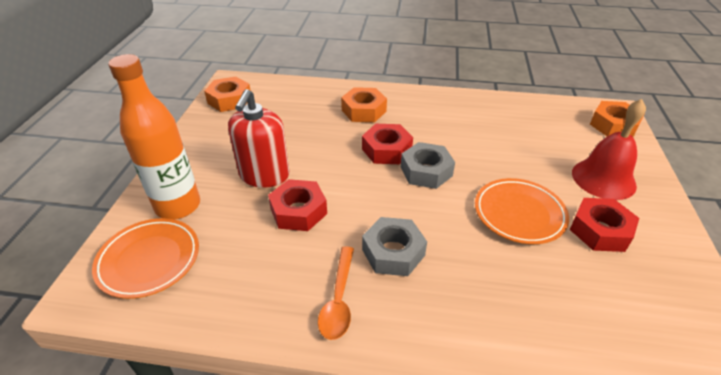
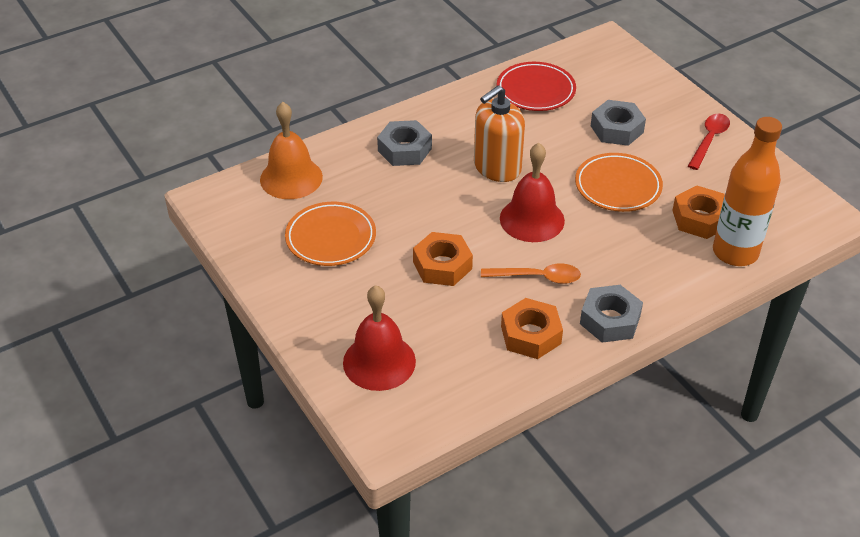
grey nut: [362,217,427,276] [401,142,455,189] = 2 -> [377,120,432,166] [580,285,643,343] [591,100,646,146] = 3
orange bell: none = 0 -> [260,102,323,199] = 1
orange soap dispenser: none = 0 -> [474,85,525,182] = 1
red bell: [572,99,646,200] = 1 -> [343,285,416,391] [500,143,565,242] = 2
red nut: [268,179,327,231] [362,124,413,164] [570,198,639,252] = 3 -> none = 0
red plate: none = 0 -> [497,62,576,111] = 1
red soap dispenser: [228,89,290,188] = 1 -> none = 0
red spoon: none = 0 -> [688,114,730,170] = 1

